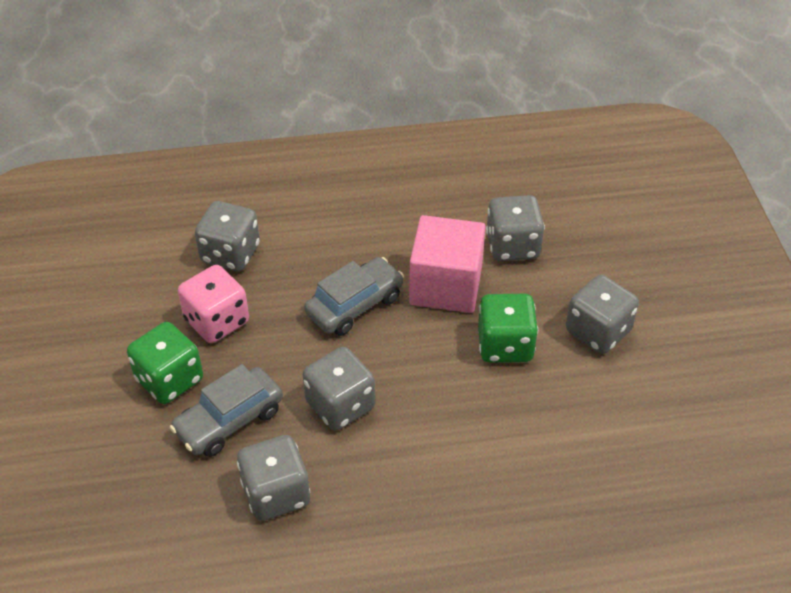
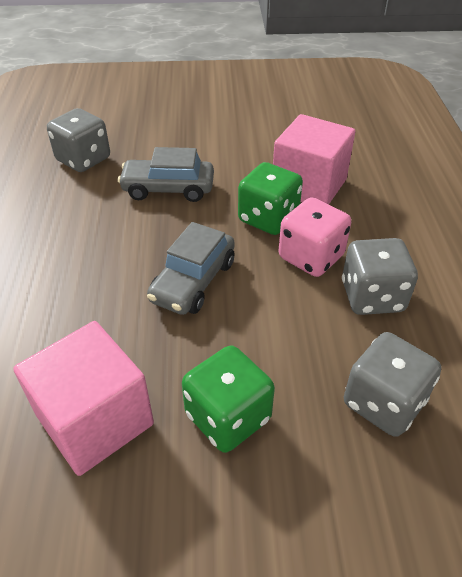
grey dice: [195,201,260,271] [237,435,310,521] [303,347,375,430] [486,195,545,261] [566,275,639,354] = 5 -> [47,108,110,172] [342,238,418,315] [344,332,441,437] = 3
pink cube: [409,215,486,313] = 1 -> [13,321,154,476] [273,114,355,204] = 2

